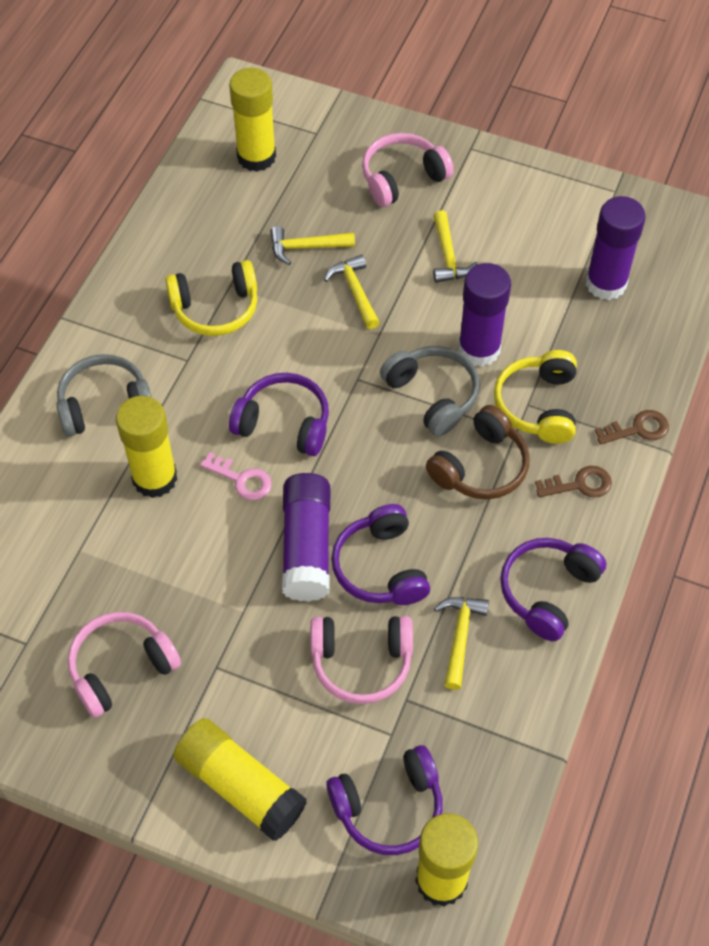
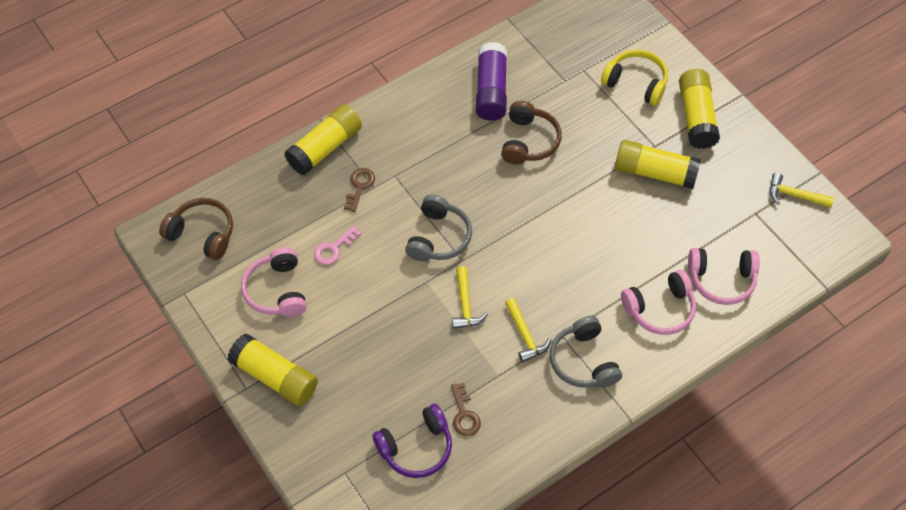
brown headphones: [426,405,530,499] = 1 -> [159,198,233,260] [501,101,562,165] = 2
purple glue stick: [282,473,330,602] [458,263,511,367] [586,196,646,300] = 3 -> [476,42,507,121] = 1
purple headphones: [229,373,329,456] [326,745,442,855] [331,504,430,605] [500,538,606,641] = 4 -> [372,404,452,478] = 1
yellow hammer: [270,226,355,265] [324,255,380,329] [433,210,478,283] [434,597,489,690] = 4 -> [452,266,488,329] [505,298,551,363] [770,173,834,208] = 3
yellow headphones: [165,260,257,336] [494,350,577,444] = 2 -> [601,49,668,106] = 1

